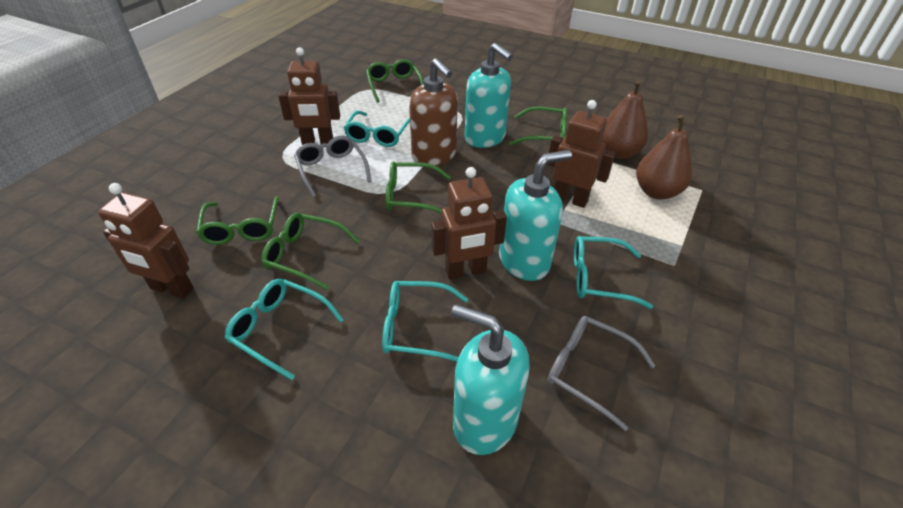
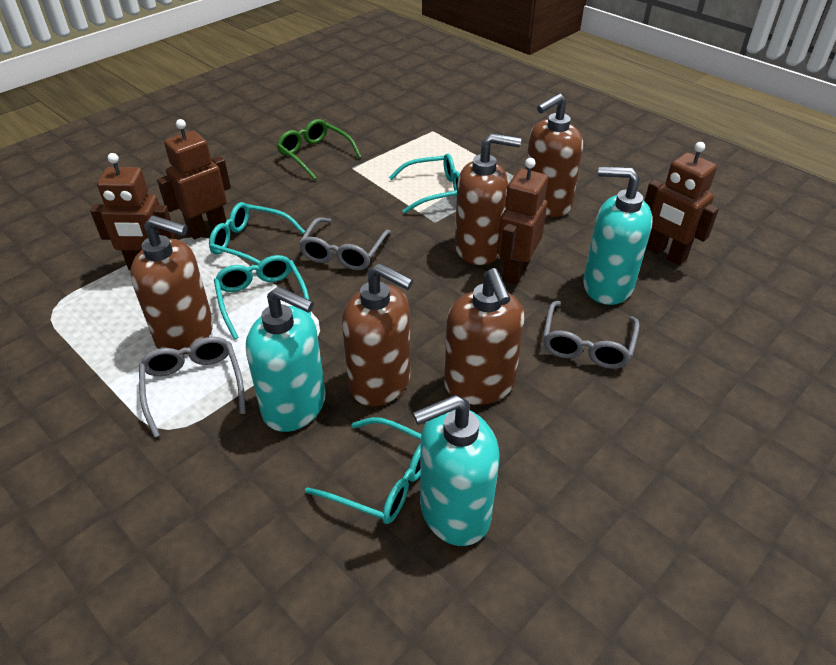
brown pear: [601,80,648,159] [636,115,692,200] = 2 -> none = 0
brown soap dispenser: [409,58,458,166] = 1 -> [130,215,213,355] [342,263,413,406] [444,268,525,405] [455,133,521,265] [525,94,583,217] = 5
green glasses: [196,196,279,245] [261,213,360,290] [366,59,424,103] [386,161,451,214] [509,107,567,145] = 5 -> [277,119,361,180] = 1
grey glasses: [294,135,372,198] [547,316,656,431] = 2 -> [139,337,246,438] [299,217,391,270] [543,301,640,369] = 3

